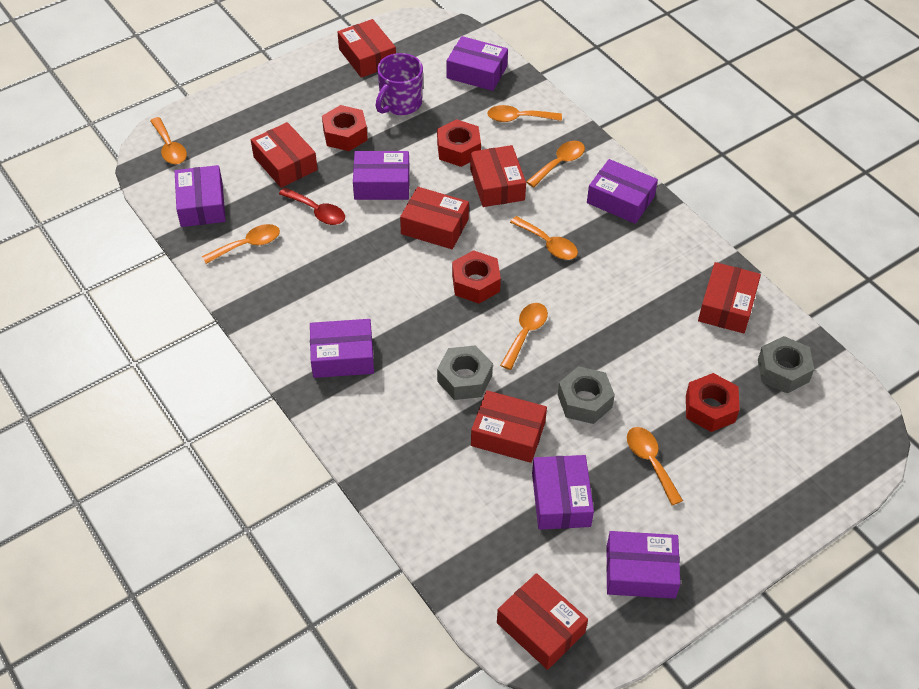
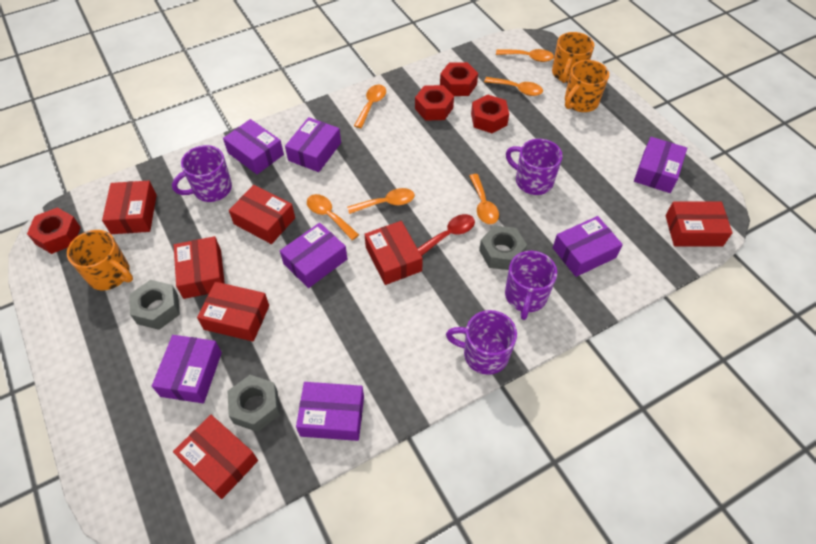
orange mug: none = 0 -> [67,230,133,290] [552,32,594,83] [565,60,609,112] = 3
orange spoon: [150,117,187,164] [202,224,280,264] [487,105,562,122] [500,303,548,370] [510,216,578,260] [526,141,585,188] [627,427,683,505] = 7 -> [307,194,359,240] [347,188,415,214] [354,84,386,128] [469,174,499,224] [484,77,543,96] [496,49,554,62] = 6
purple mug: [376,53,423,115] = 1 -> [172,145,232,202] [446,310,517,375] [505,251,557,320] [506,139,563,195] = 4

